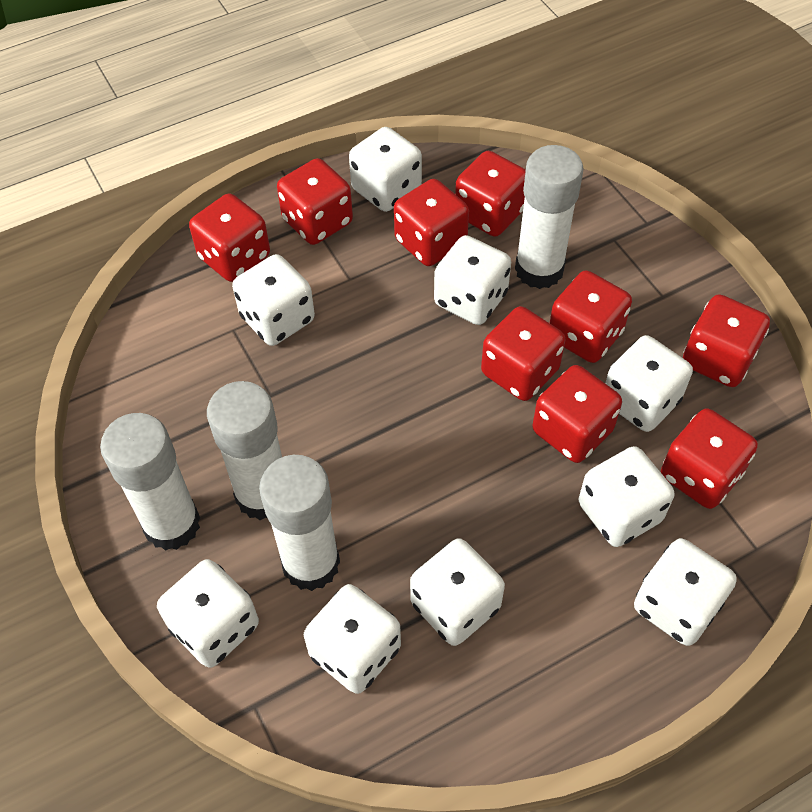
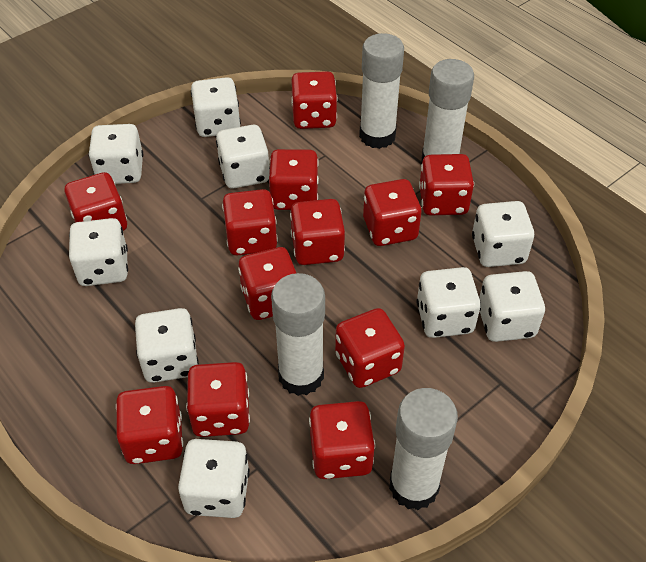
red dice: [189,193,270,282] [277,158,353,245] [394,179,469,266] [455,151,526,237] [481,306,565,401] [533,365,622,463] [550,270,632,363] [661,408,758,509] [683,294,770,387] = 9 -> [65,172,127,231] [116,386,183,464] [186,362,250,437] [222,189,278,256] [238,247,296,320] [269,149,319,210] [290,199,345,265] [291,71,337,129] [309,401,375,479] [335,308,405,388] [363,179,422,246] [419,154,474,215] = 12

